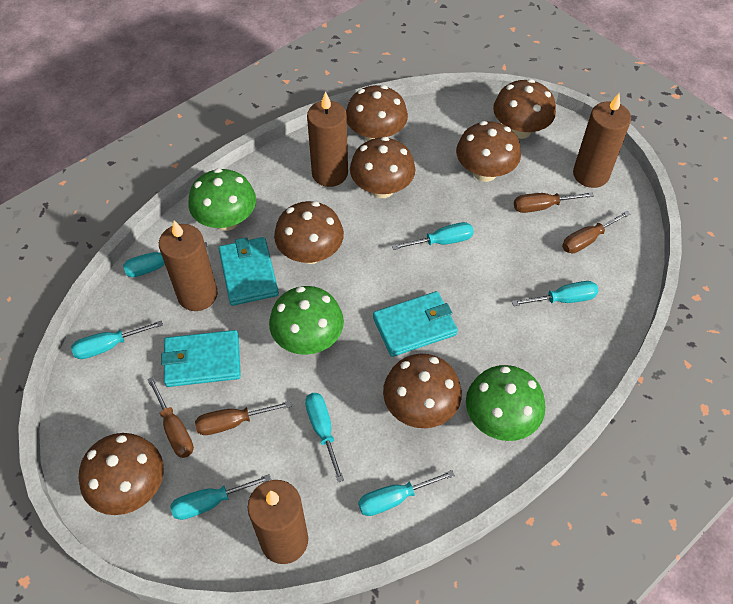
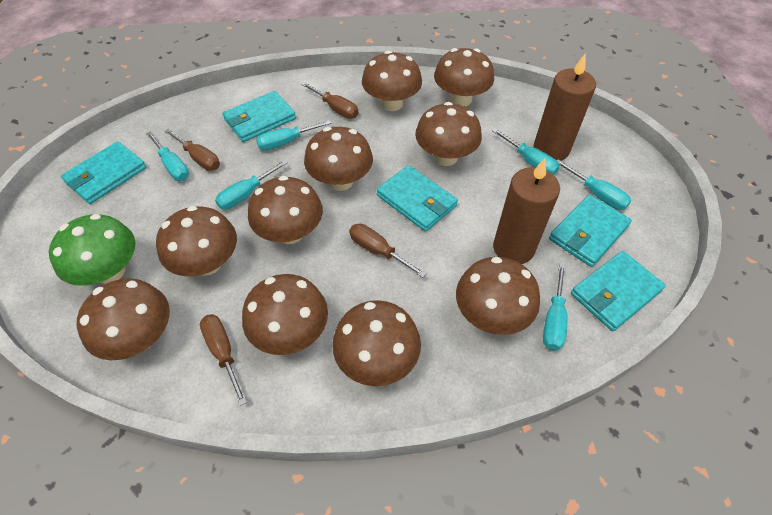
brown candle: [159,220,218,311] [248,480,308,564] [307,91,348,187] [573,93,631,188] = 4 -> [493,158,560,264] [533,54,596,161] = 2
brown mushroom: [78,433,164,515] [274,201,344,264] [346,85,408,141] [350,137,415,198] [383,354,462,428] [456,121,521,182] [493,79,556,139] = 7 -> [77,278,170,360] [156,206,237,276] [242,274,328,355] [248,176,323,244] [304,127,373,191] [332,300,421,386] [362,51,422,111] [415,102,482,166] [434,48,494,106] [456,257,540,335] = 10
green mushroom: [188,168,256,231] [269,286,344,355] [466,365,545,441] = 3 -> [49,214,135,285] = 1
turquoise screwdriver: [71,320,163,359] [123,242,208,277] [170,474,271,520] [305,393,344,482] [358,470,455,516] [392,222,474,250] [512,281,598,306] = 7 -> [146,131,189,181] [215,160,288,209] [256,120,332,150] [492,128,559,175] [543,264,568,350] [557,159,631,210] = 6
turquoise wallet: [161,330,241,387] [219,237,279,306] [373,291,458,357] = 3 -> [61,141,147,204] [223,91,296,142] [376,165,458,232] [549,195,632,267] [571,251,666,331] = 5

